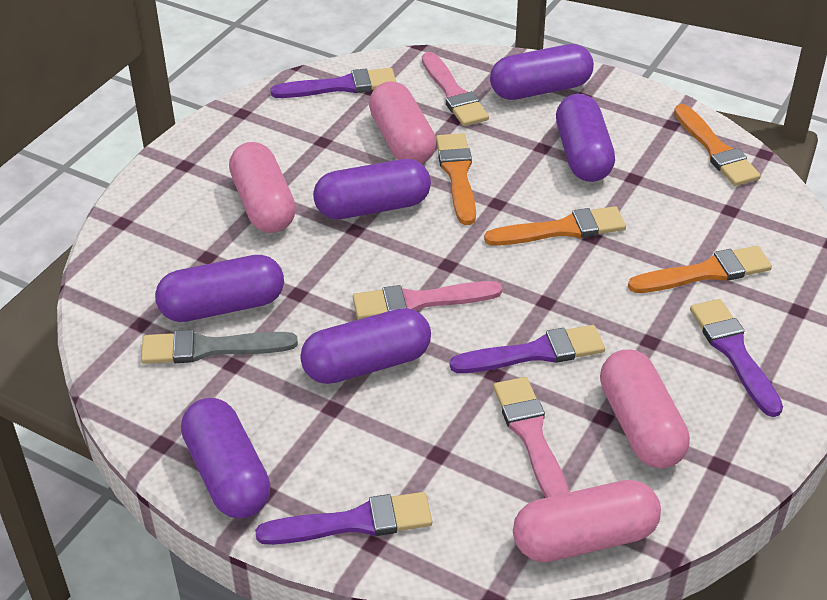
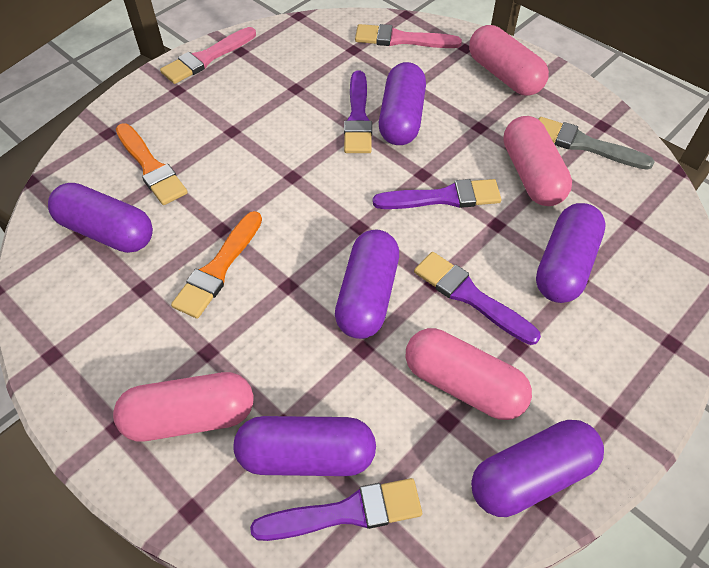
orange brush: [436,133,476,225] [484,206,626,246] [628,246,772,293] [674,104,761,186] = 4 -> [116,123,188,205] [171,211,262,319] = 2
pink brush: [353,281,502,320] [422,52,489,126] [493,377,569,498] = 3 -> [160,27,256,84] [355,24,462,48] = 2

